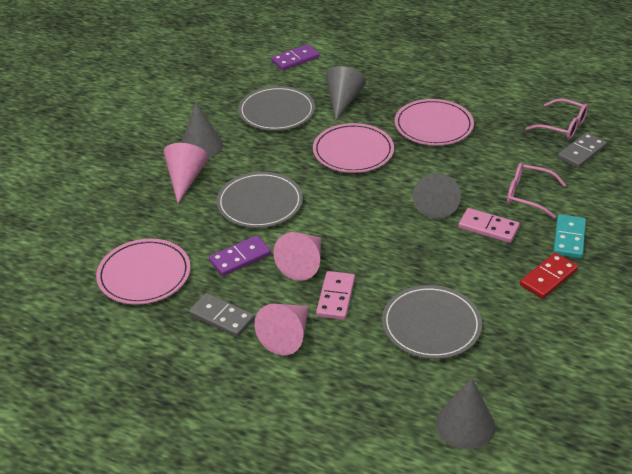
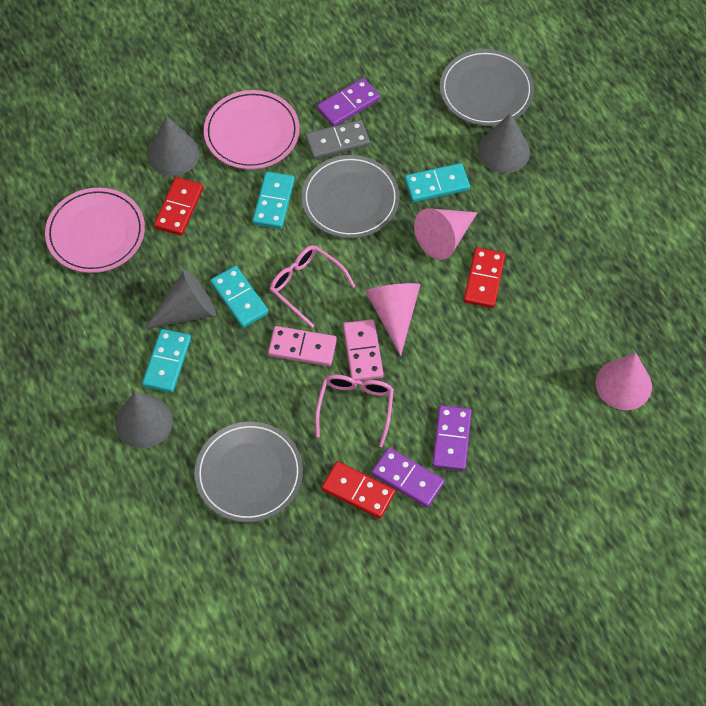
grey domino: [189,293,254,337] [558,132,607,168] = 2 -> [305,120,370,159] = 1
pink plate: [96,239,191,305] [313,123,394,173] [395,99,474,146] = 3 -> [45,188,145,273] [204,90,300,169] = 2
purple domino: [209,235,271,276] [271,44,320,70] = 2 -> [317,78,380,126] [371,447,445,507] [432,405,472,471] = 3
red domino: [520,253,578,299] = 1 -> [154,177,203,236] [322,461,395,519] [464,247,505,308] = 3
turquoise domino: [553,214,586,258] = 1 -> [142,329,191,393] [210,266,269,328] [252,171,295,229] [404,163,470,202] = 4

